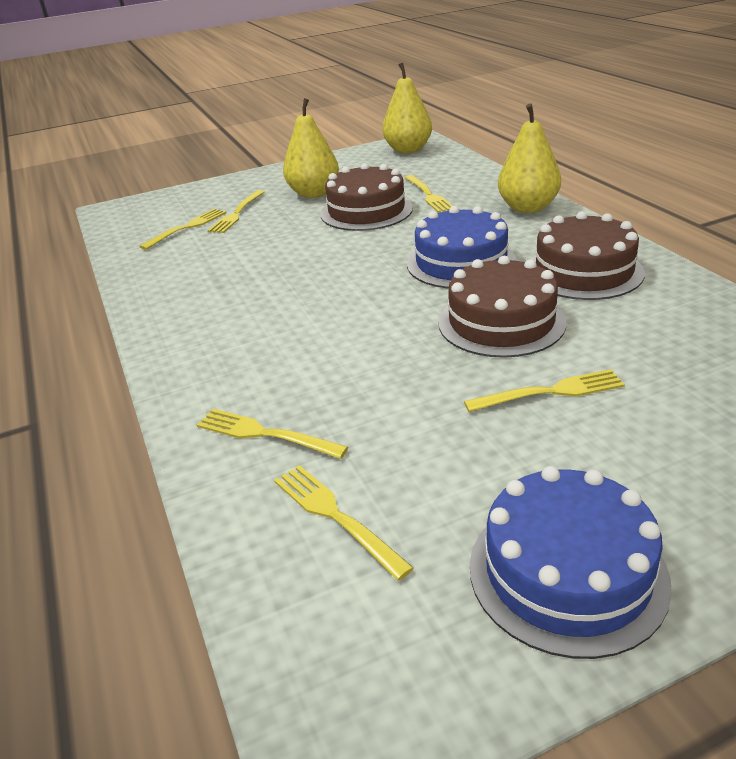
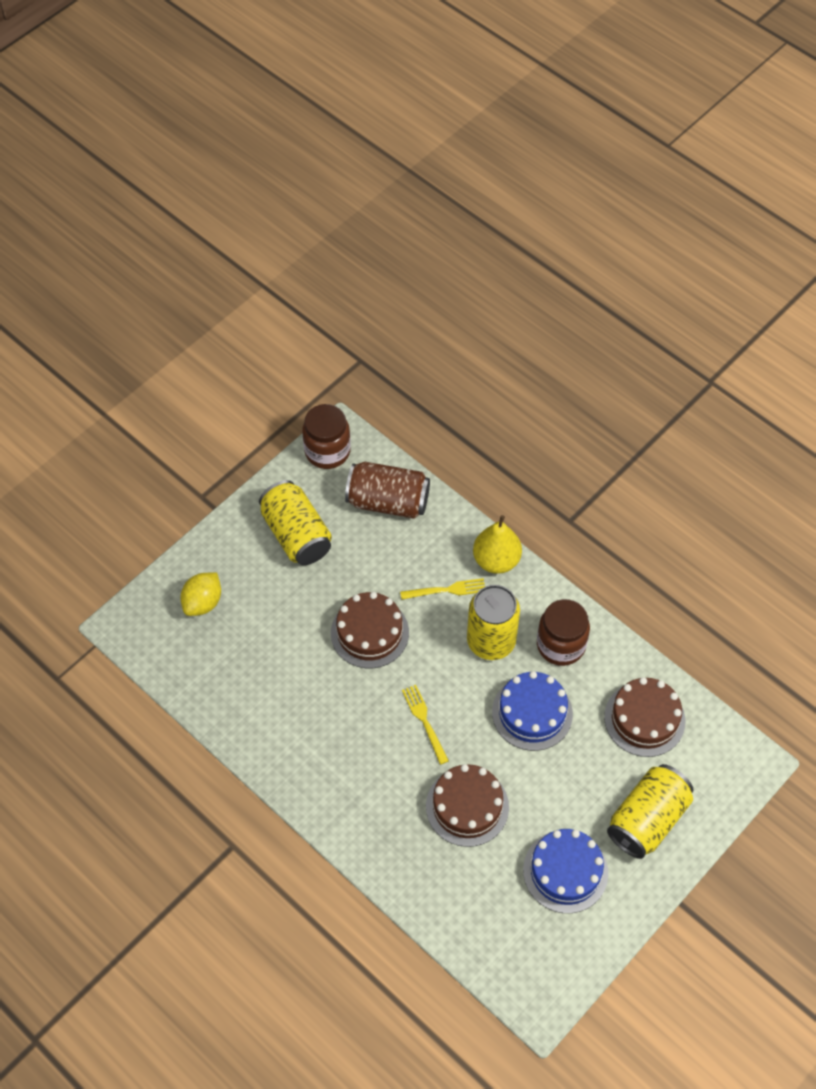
brown can: none = 0 -> [345,462,430,519] = 1
brown jar: none = 0 -> [302,404,351,469] [537,599,590,666] = 2
yellow can: none = 0 -> [259,480,332,565] [467,585,520,660] [607,764,693,859] = 3
yellow fork: [139,209,226,250] [197,409,348,459] [208,190,264,233] [274,465,414,581] [405,175,453,213] [464,369,625,412] = 6 -> [400,578,485,600] [402,685,449,765] = 2
yellow lemon: none = 0 -> [180,572,221,616] = 1
yellow pear: [283,98,339,198] [382,63,432,153] [498,104,561,213] = 3 -> [473,515,522,574] = 1

